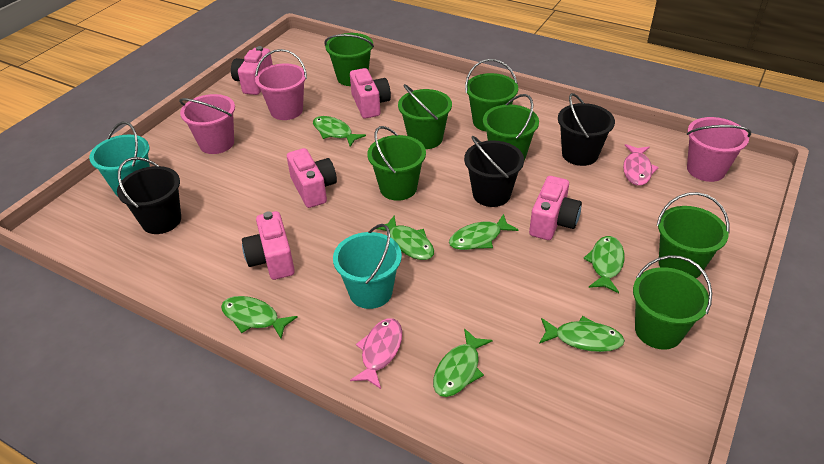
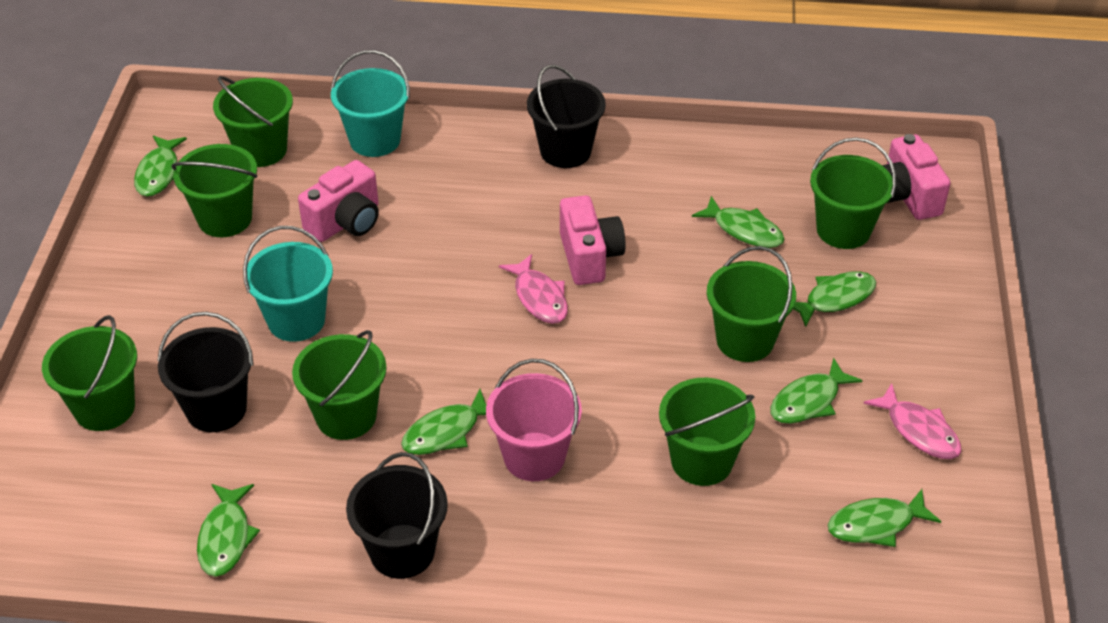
pink bucket: [179,94,235,154] [255,49,307,120] [687,117,751,182] = 3 -> [486,359,582,481] = 1
pink camera: [231,46,273,95] [242,211,295,280] [287,148,337,208] [350,68,391,119] [529,176,582,240] = 5 -> [298,160,379,242] [560,195,626,285] [882,134,951,220] = 3

